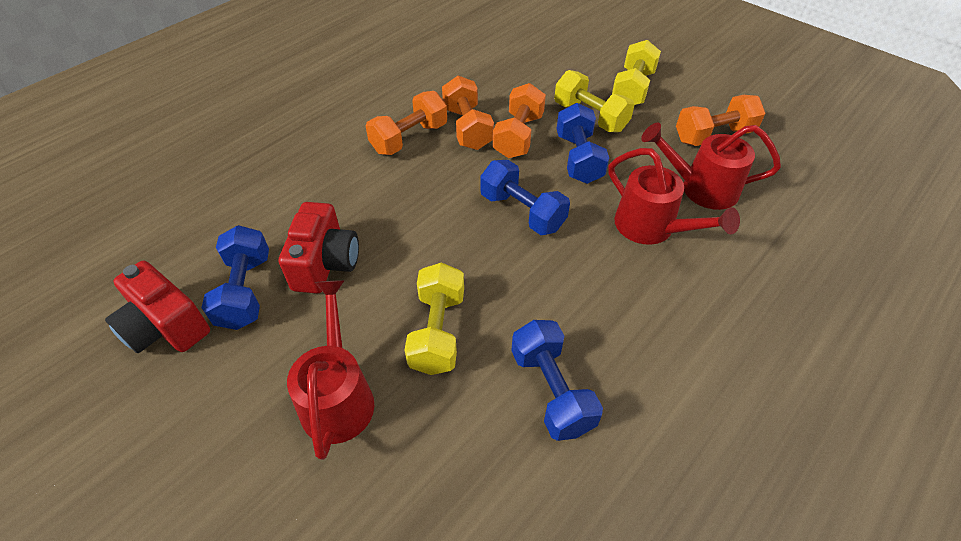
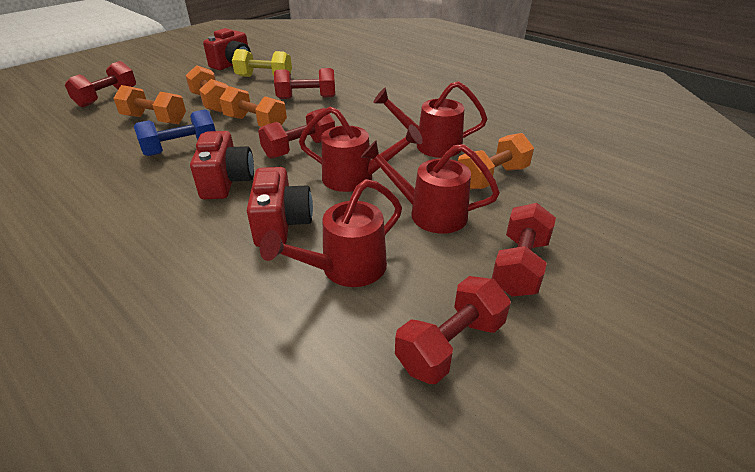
blue dumbbell: [201,225,269,330] [480,160,570,235] [511,320,603,441] [557,103,609,184] = 4 -> [134,110,215,156] = 1
red camera: [105,261,210,353] [279,202,359,294] = 2 -> [190,131,254,199] [203,28,251,70] [247,167,313,247] = 3
red dumbbell: none = 0 -> [65,61,136,107] [258,108,335,159] [274,68,335,99] [395,276,511,384] [492,203,556,297] = 5
red watering can: [287,280,374,460] [608,148,740,245] [641,122,781,210] = 3 -> [260,179,402,287] [299,106,423,192] [360,140,500,234] [373,81,487,158] = 4
yellow dumbbell: [405,262,464,375] [554,70,635,132] [612,40,661,105] = 3 -> [232,49,292,77] = 1

